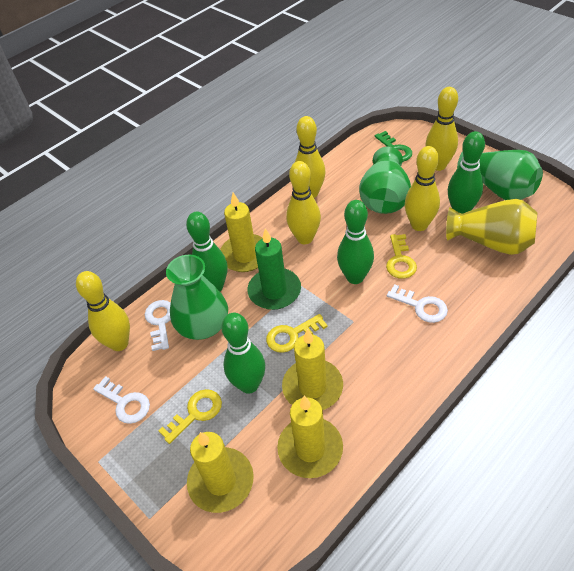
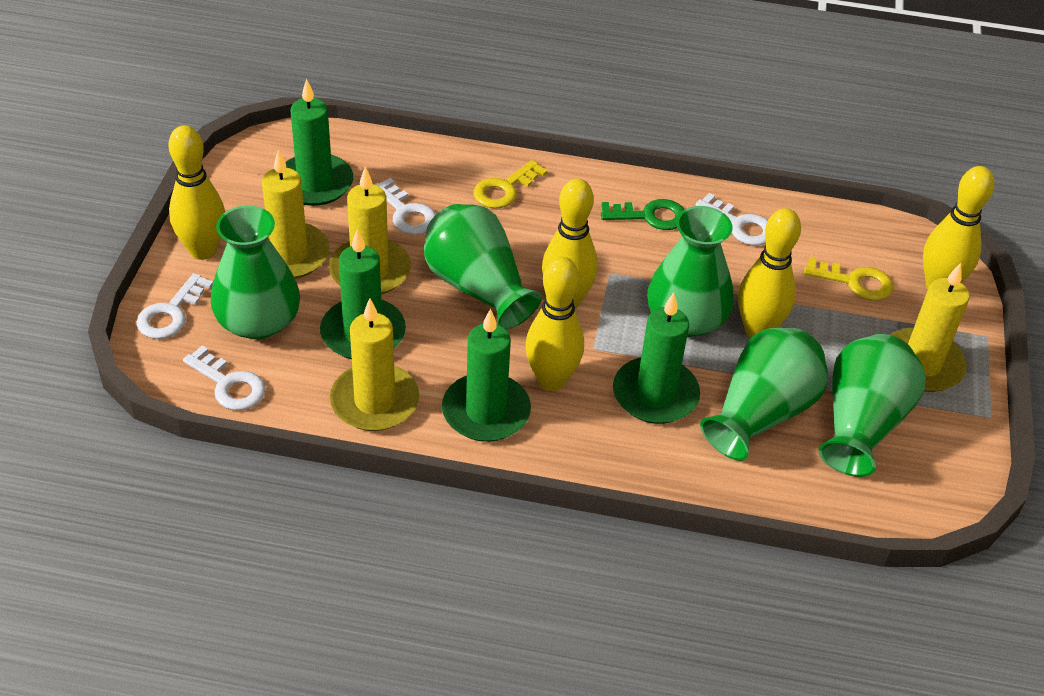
green bowling pin: [186,212,227,291] [221,313,265,394] [337,200,374,284] [448,131,485,214] = 4 -> none = 0
green candle: [248,228,301,310] = 1 -> [285,79,353,206] [320,229,406,359] [442,309,531,442] [613,292,700,424] = 4
green vase: [166,255,228,340] [359,147,411,214] [457,150,543,200] = 3 -> [211,205,300,339] [424,204,542,330] [647,206,734,337] [700,328,828,461] [818,334,926,477] = 5
white key: [93,376,150,424] [145,300,171,351] [387,284,448,323] = 3 -> [136,273,213,339] [183,345,266,410] [374,178,436,235] [696,193,768,245] = 4
yellow key: [158,389,222,444] [266,314,328,353] [386,234,417,279] = 3 -> [474,160,548,209] [804,257,894,301] = 2
yellow vase: [446,199,538,255] = 1 -> none = 0

